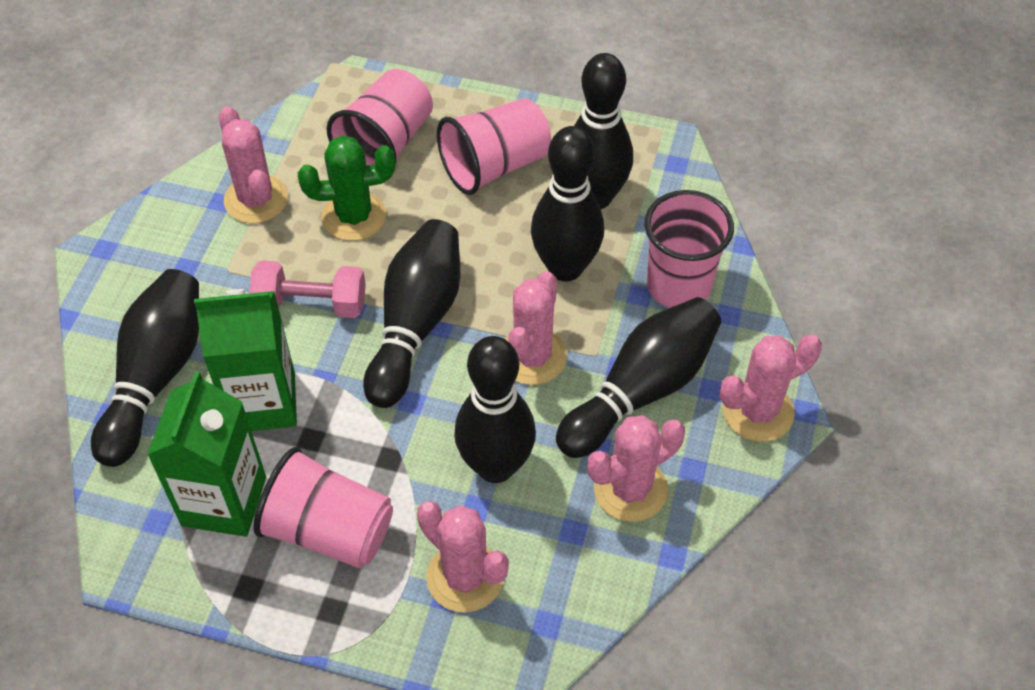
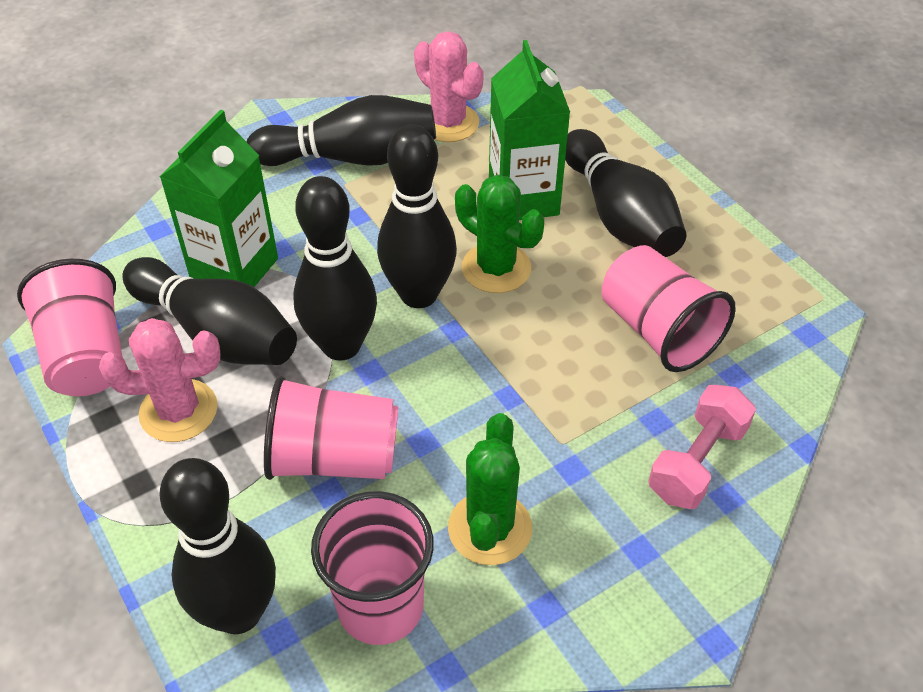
green cactus: [298,135,395,241] = 1 -> [448,413,532,565] [455,175,544,293] = 2
pink cactus: [219,106,288,224] [417,501,509,613] [504,271,567,385] [587,415,685,522] [720,335,822,442] = 5 -> [99,318,220,442] [414,31,484,142] = 2

